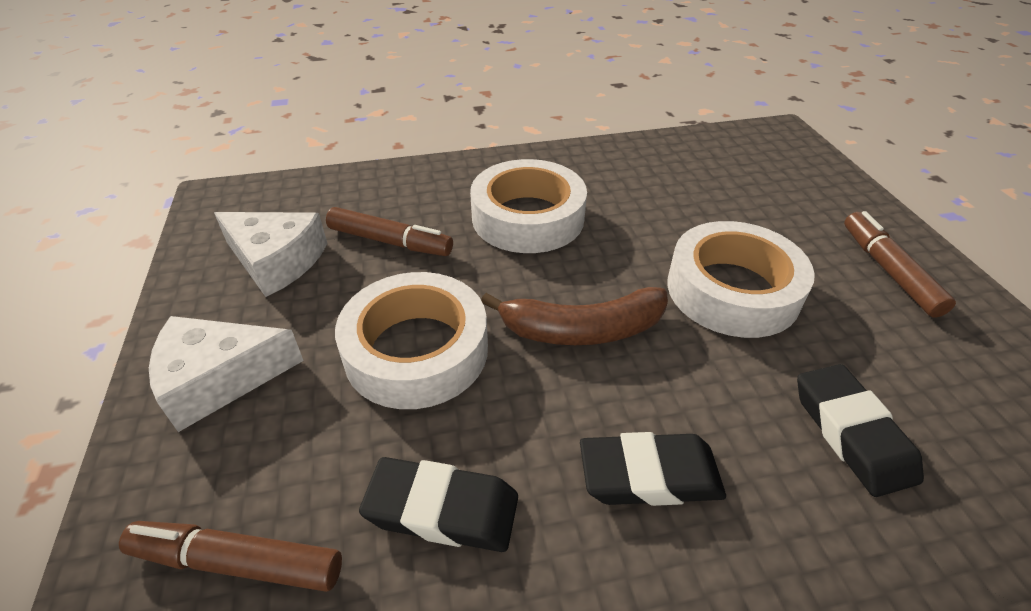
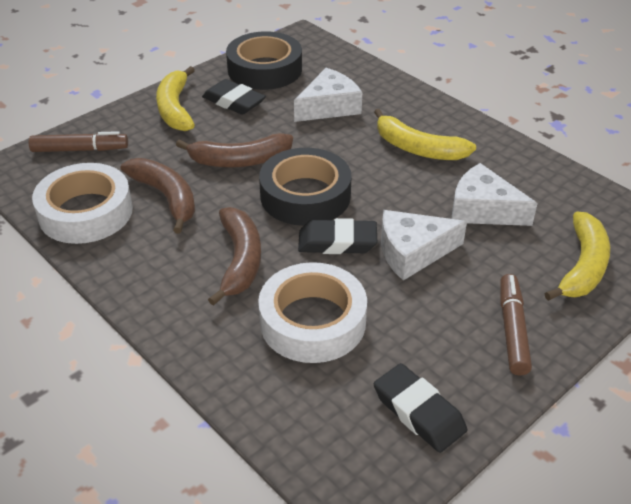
black tape: none = 0 -> [226,31,302,90] [259,148,351,226] = 2
brown banana: [481,287,668,345] = 1 -> [121,158,195,234] [176,133,293,167] [208,207,261,306] = 3
brown marker: [119,521,342,592] [326,207,453,256] [844,211,956,318] = 3 -> [29,131,128,152] [500,274,532,375] = 2
white cheese: [149,316,304,432] [214,212,327,297] = 2 -> [294,68,362,122] [381,210,467,280] [452,163,538,226] = 3
white tape: [335,272,488,409] [470,159,587,253] [667,221,815,338] = 3 -> [32,163,133,244] [258,262,367,363] = 2
yellow banana: none = 0 -> [156,66,195,131] [374,109,476,160] [544,212,610,301] = 3

